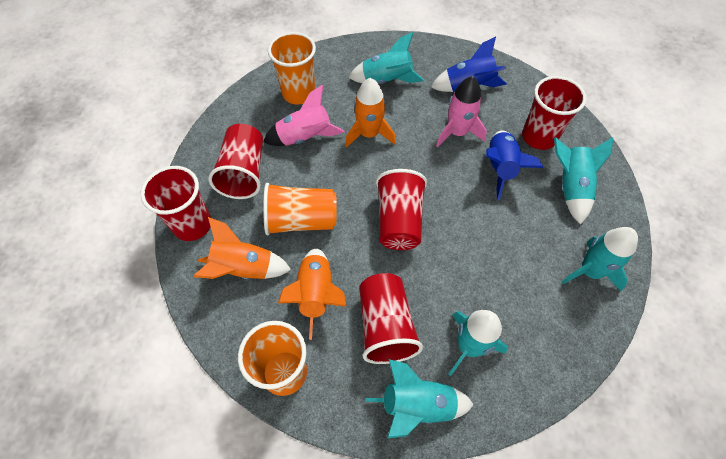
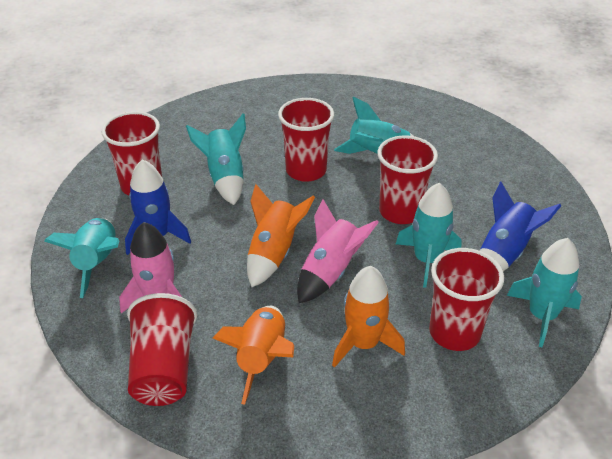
orange cup: [238,321,307,396] [263,183,337,235] [268,32,316,105] = 3 -> none = 0

